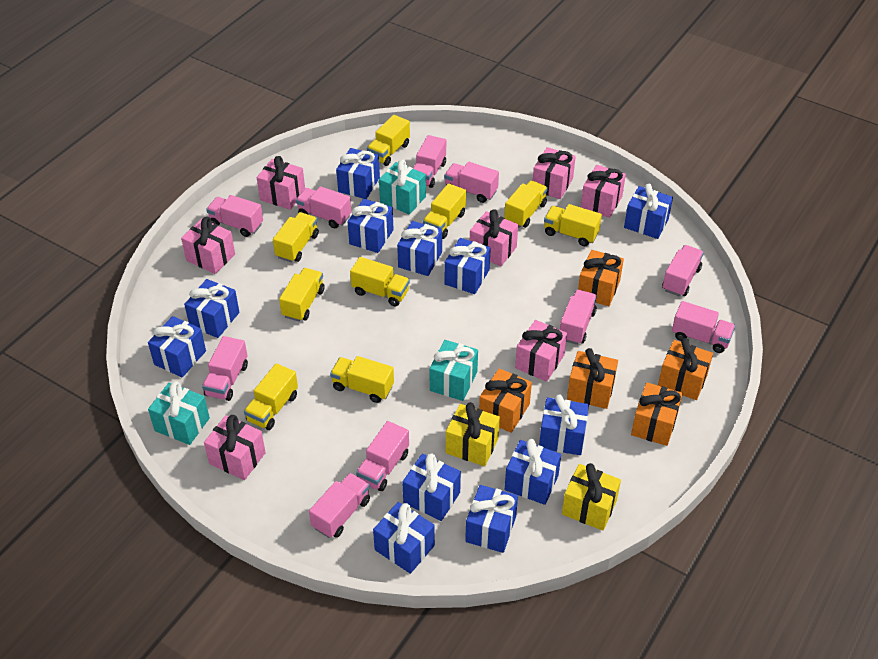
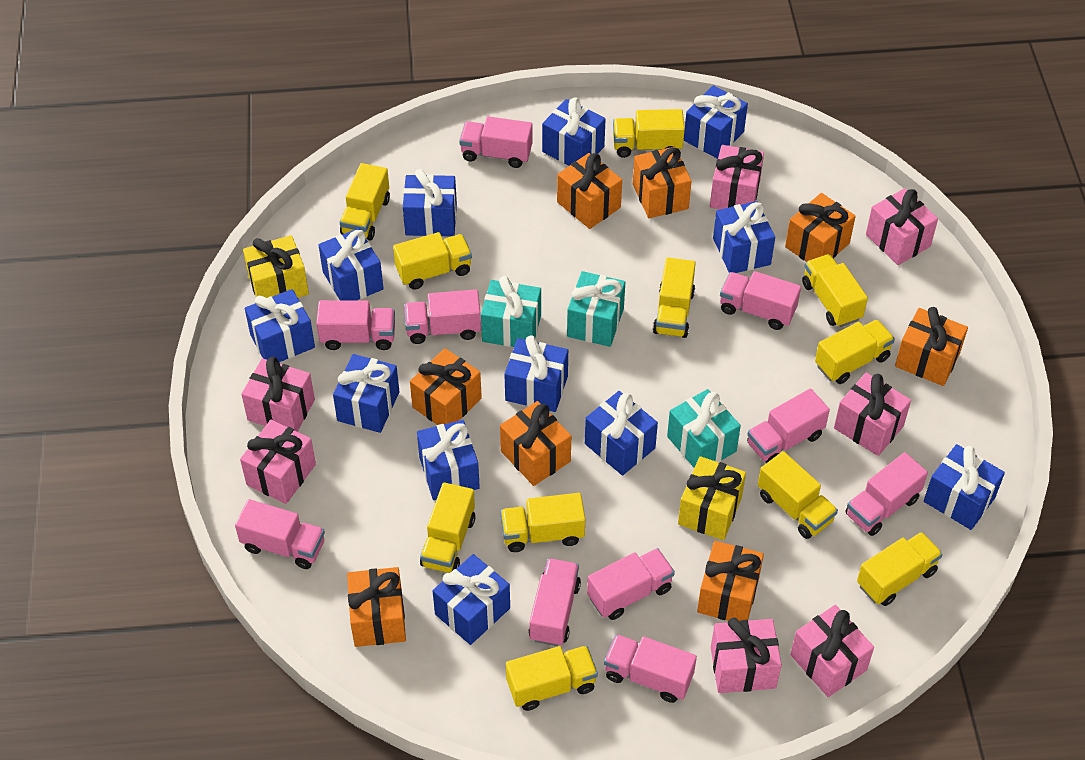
orange gift: [479,368,532,433] [567,348,618,409] [578,250,624,306] [631,382,683,446] [658,338,713,400] = 5 -> [347,567,406,647] [410,348,482,425] [500,401,571,486] [557,153,622,229] [633,147,692,218] [697,541,764,621] [785,193,856,262] [895,307,968,386] = 8
yellow truck: [244,363,298,430] [273,212,319,262] [279,268,325,321] [330,356,394,403] [350,257,410,307] [367,115,410,166] [423,183,466,239] [504,180,548,228] [544,204,602,246] = 9 -> [339,163,390,241] [393,232,472,290] [420,482,475,573] [500,493,585,552] [506,646,598,711] [613,109,685,158] [653,257,696,338] [758,451,838,539] [802,254,868,327] [815,320,895,384] [857,532,943,606] = 11

